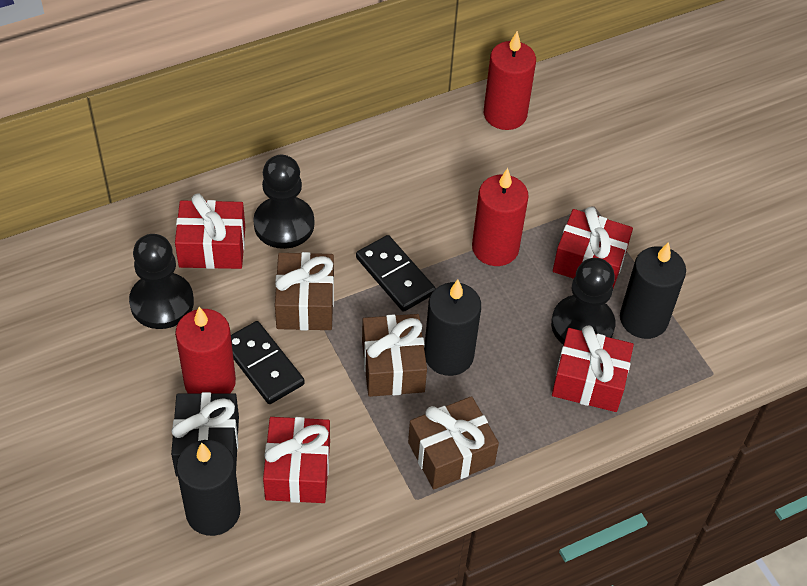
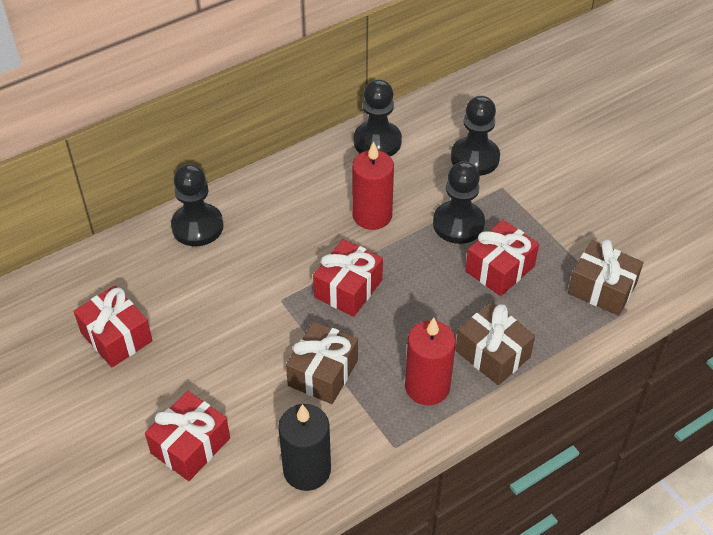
black candle: [176,440,241,536] [424,280,481,376] [620,242,686,339] = 3 -> [278,404,331,491] = 1
black domino: [231,321,305,404] [356,235,436,312] = 2 -> none = 0
black gift: [171,392,239,477] = 1 -> none = 0
black pawn: [129,234,194,329] [253,155,314,249] [551,258,616,345] = 3 -> [171,164,224,246] [354,79,402,156] [433,161,485,244] [451,96,500,176] = 4
red candle: [175,307,236,393] [472,168,529,266] [484,31,536,130] = 3 -> [352,141,394,230] [405,318,456,405] = 2

